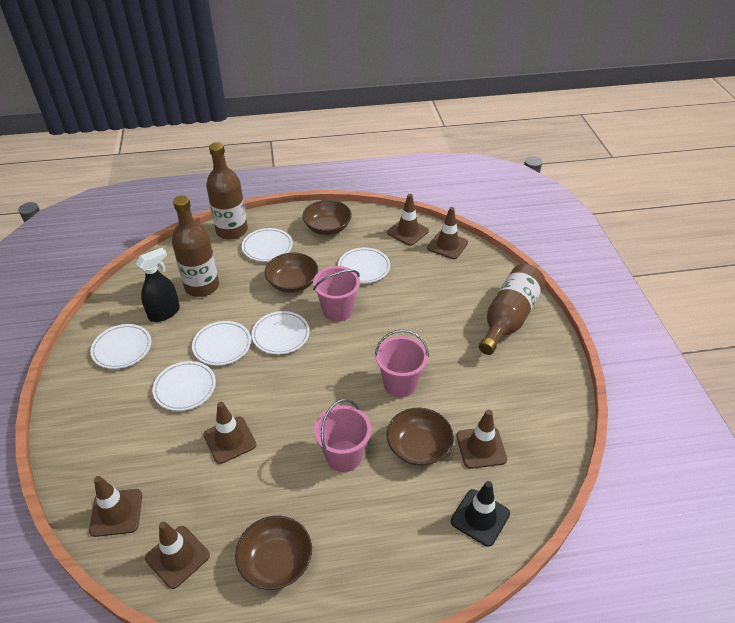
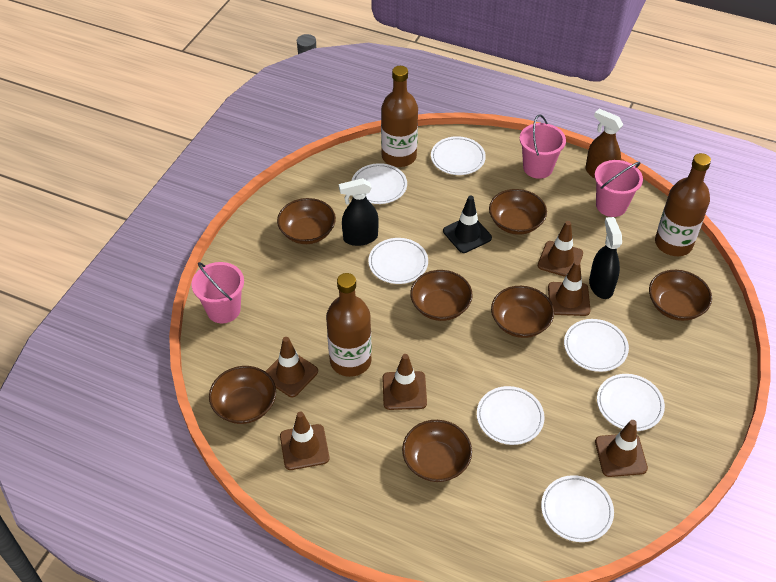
black spray bottle: [136,248,180,322] = 1 -> [339,178,379,246] [589,217,622,299] = 2
brown bowl: [235,516,312,590] [265,253,318,293] [302,200,352,235] [386,407,454,466] = 4 -> [209,366,276,424] [277,198,336,244] [402,420,472,482] [410,270,473,321] [489,189,547,235] [491,286,554,338] [649,270,712,321] = 7
brown spray bottle: none = 0 -> [585,109,623,179] = 1
white plate: [91,324,151,369] [153,361,216,411] [192,321,251,365] [242,228,293,262] [252,311,310,354] [338,248,390,283] = 6 -> [352,163,407,204] [368,238,428,284] [431,136,486,175] [477,386,545,445] [541,475,614,542] [564,319,629,372] [597,374,665,431] = 7

